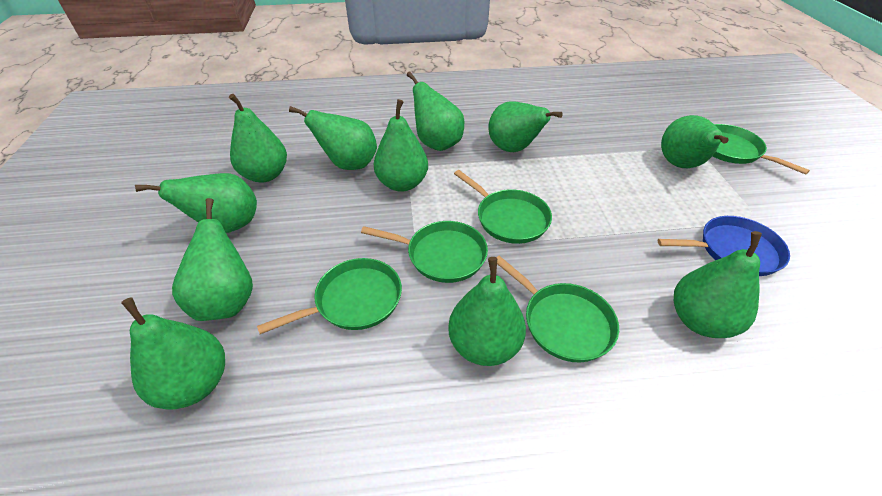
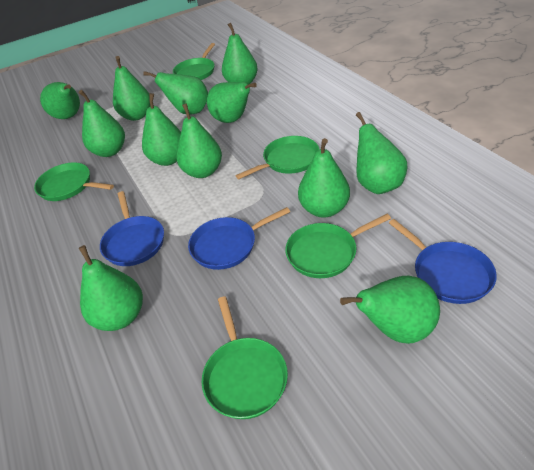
blue pan: [658,216,790,276] = 1 -> [100,191,164,266] [188,207,290,270] [389,219,497,304] = 3
green pear: [121,297,225,410] [135,173,257,233] [172,198,253,321] [229,94,287,183] [289,106,377,170] [374,99,428,192] [407,72,464,151] [448,257,526,366] [488,101,563,152] [661,115,729,168] [674,231,762,338] = 11 -> [40,82,80,119] [79,90,125,157] [79,245,143,331] [113,56,150,121] [142,93,181,166] [143,71,208,114] [176,103,222,178] [207,82,257,123] [222,23,258,85] [298,138,350,218] [340,276,440,344] [356,112,407,194] = 12

